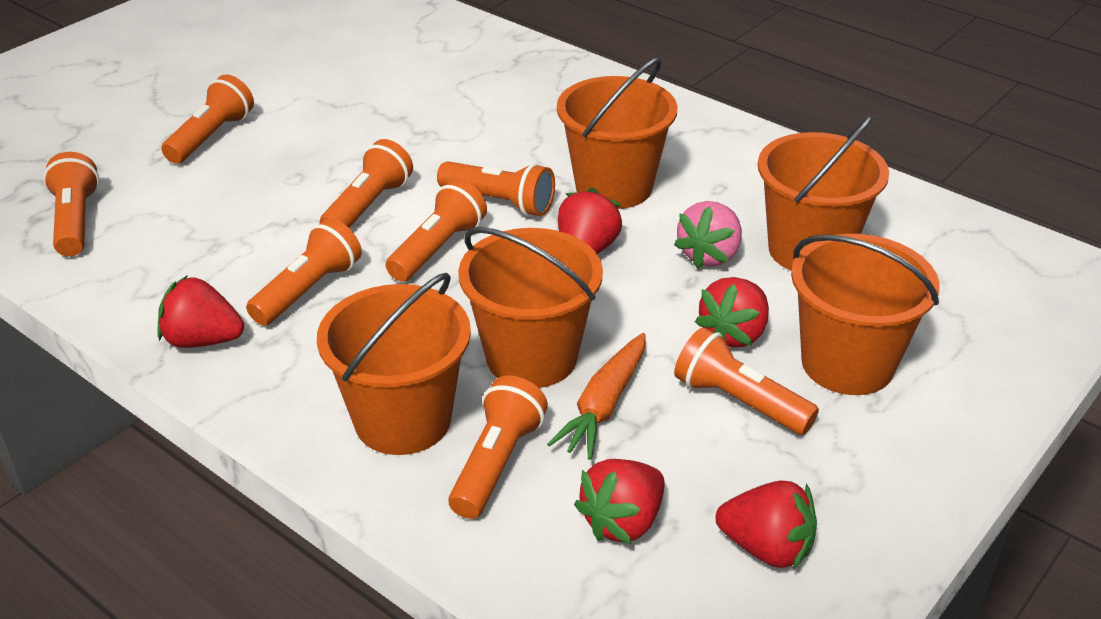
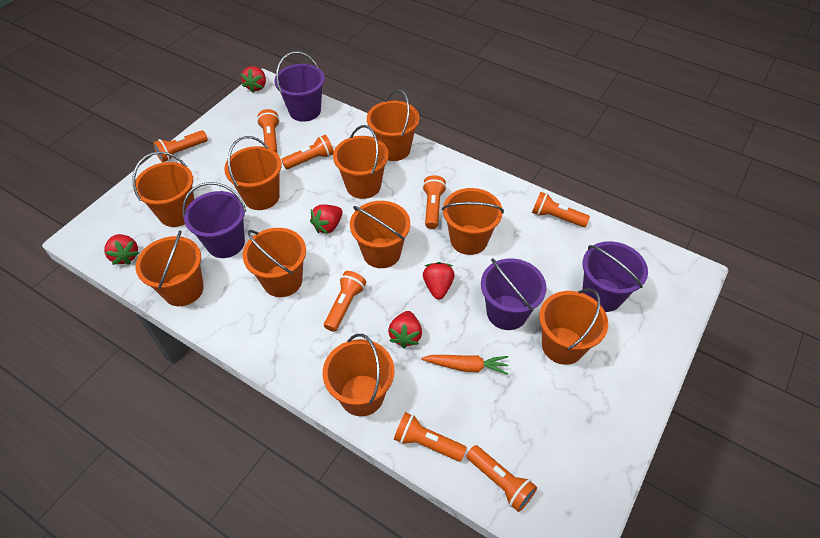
orange bucket: [317,273,471,455] [458,227,603,388] [557,57,677,209] [758,115,889,271] [791,234,940,395] = 5 -> [133,151,194,227] [136,230,204,306] [224,136,282,210] [243,228,306,297] [323,334,395,416] [333,125,389,199] [350,201,410,268] [367,90,419,161] [442,188,504,255] [539,288,608,365] = 10
pink strawberry: [674,201,742,269] = 1 -> none = 0
purple bucket: none = 0 -> [182,182,246,258] [275,51,325,122] [481,258,547,330] [582,241,648,312] = 4

